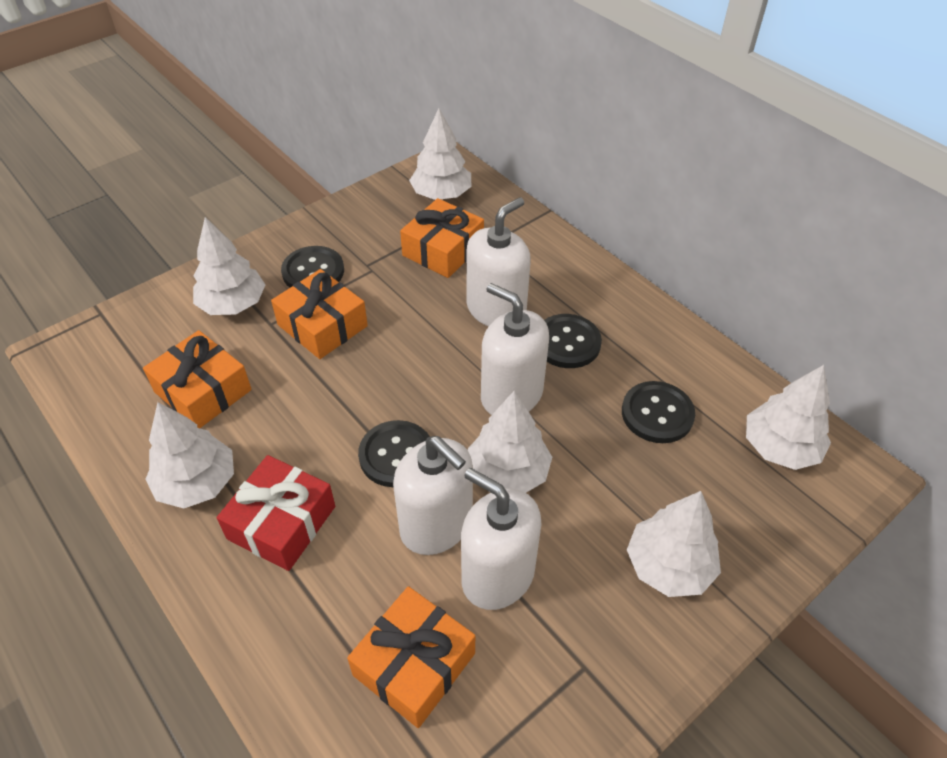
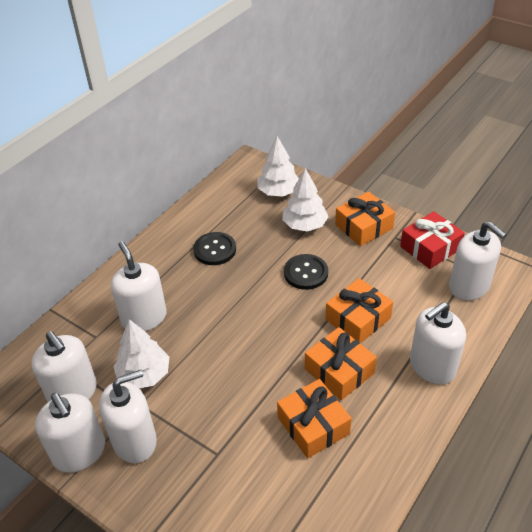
black button: [281,246,344,288] [358,420,430,487] [544,314,602,368] [622,381,695,443] = 4 -> [193,232,236,265] [284,254,328,290] = 2
white soap dispenser: [393,436,473,555] [461,468,541,610] [466,197,531,326] [481,283,549,415] = 4 -> [31,331,97,402] [35,393,105,473] [99,370,157,463] [111,241,167,331] [410,302,466,384] [449,221,506,301] = 6
white tree: [146,402,234,509] [193,217,265,315] [409,108,471,200] [468,391,552,493] [627,491,721,597] [746,365,831,470] = 6 -> [113,319,169,388] [257,136,299,197] [282,168,329,231] = 3

